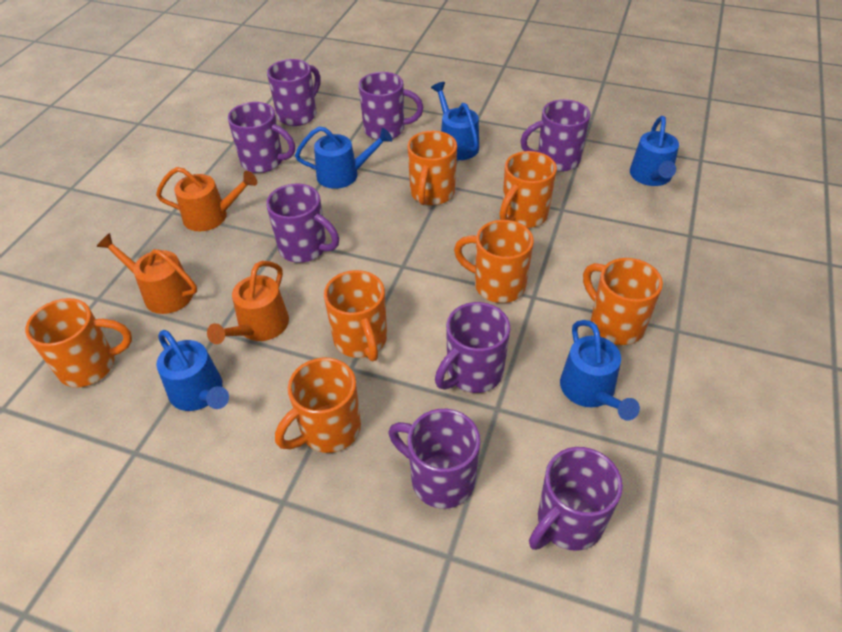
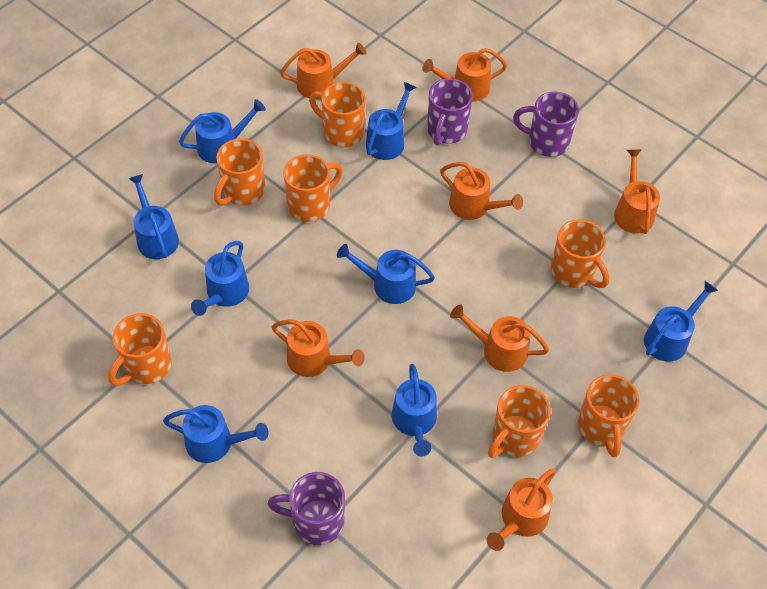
blue watering can: [156,330,229,411] [295,126,392,189] [431,82,479,160] [560,320,640,421] [630,116,679,186] = 5 -> [128,174,179,259] [163,405,268,463] [179,99,266,164] [191,241,249,316] [337,244,435,304] [366,82,417,160] [392,364,437,457] [644,281,718,362] = 8
orange watering can: [96,233,197,314] [156,167,257,231] [207,261,289,344] = 3 -> [272,319,365,377] [280,43,367,99] [422,48,507,102] [440,162,523,220] [450,304,549,372] [487,469,556,551] [614,149,660,234] = 7
purple mug: [228,102,295,173] [266,183,339,263] [267,59,321,126] [359,72,423,140] [389,409,480,509] [435,302,510,393] [520,99,590,172] [529,447,623,551] = 8 -> [268,472,345,545] [427,78,473,146] [513,92,579,157] = 3

